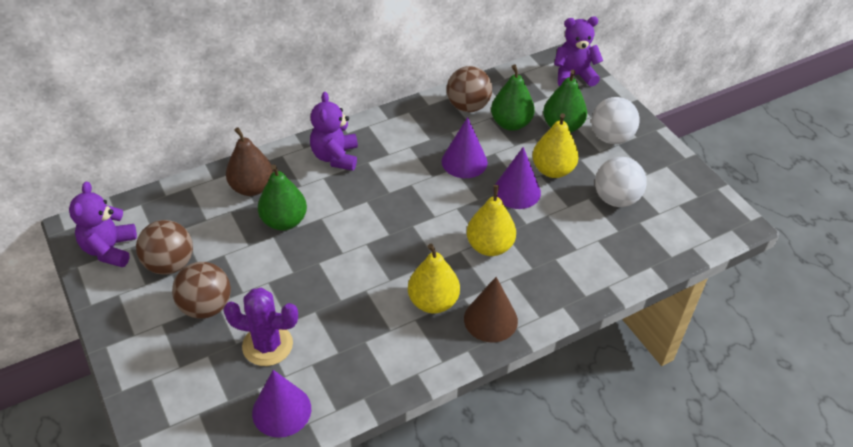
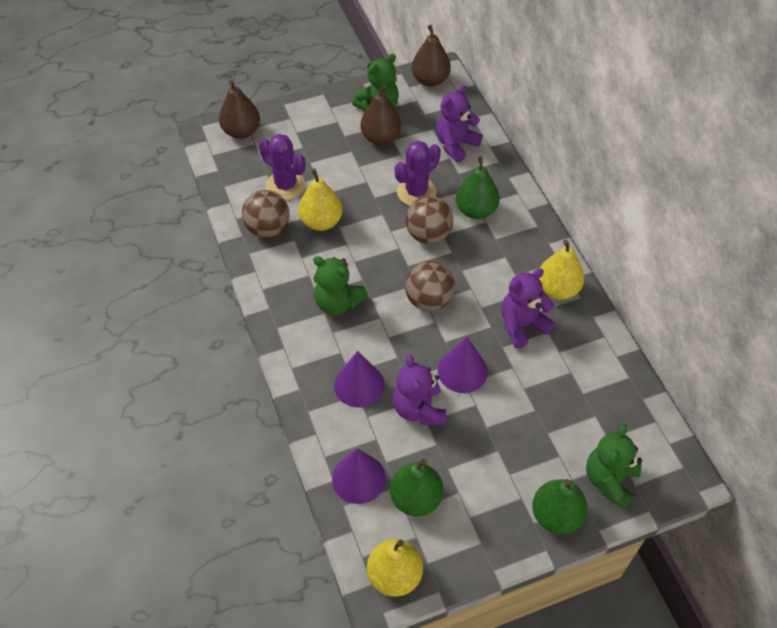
brown cone: [464,277,518,342] = 1 -> none = 0
brown pear: [226,128,273,196] = 1 -> [219,80,260,139] [360,84,401,145] [412,25,451,87] = 3
green teddy bear: none = 0 -> [313,256,368,315] [352,54,399,111] [586,423,642,509] = 3
purple cactus: [223,288,298,366] = 1 -> [259,134,306,200] [394,141,441,206] = 2
white ball: [591,97,640,144] [595,157,647,207] = 2 -> none = 0

